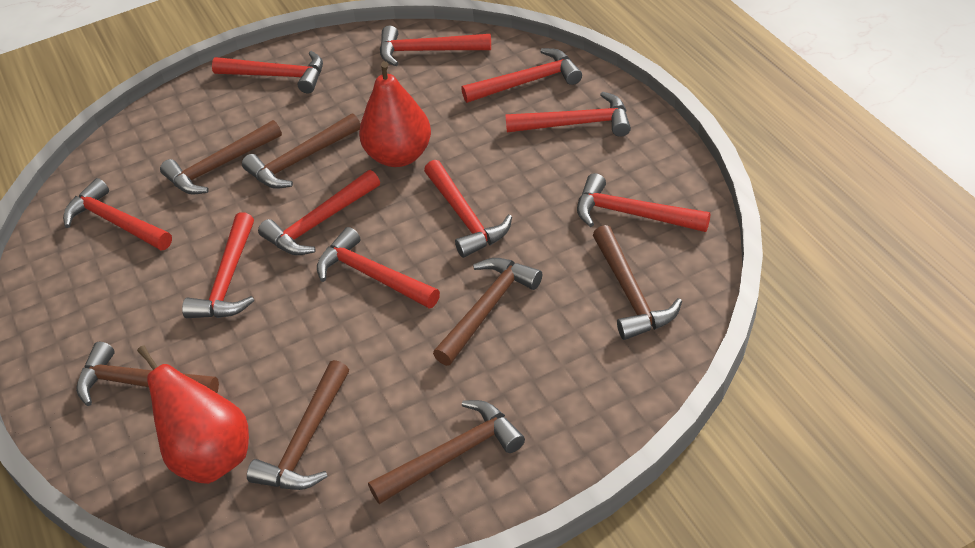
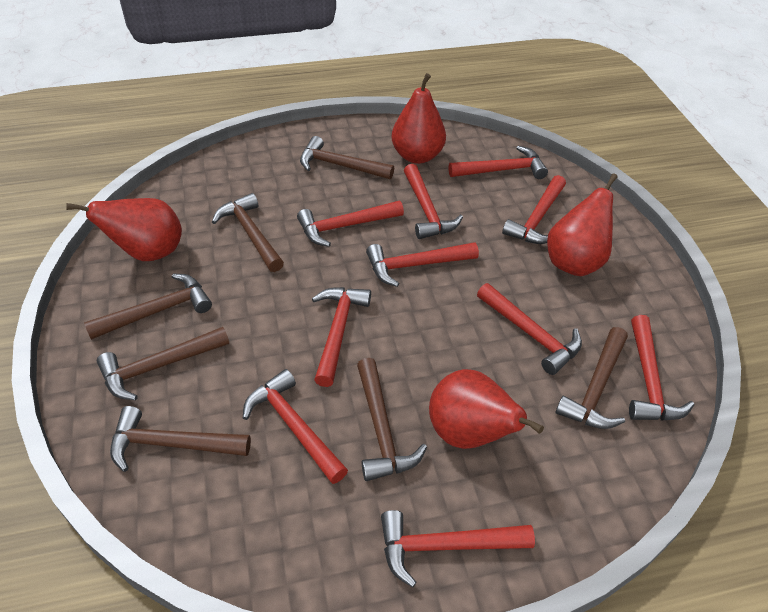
red pear: [137,345,249,484] [359,61,431,167] = 2 -> [66,198,182,261] [392,73,446,164] [429,369,544,449] [547,173,618,276] = 4

